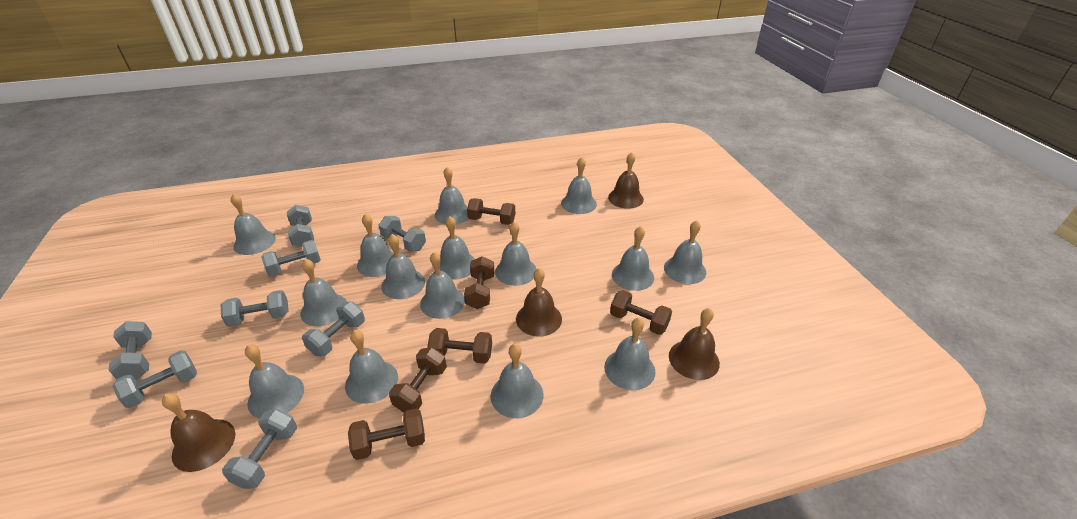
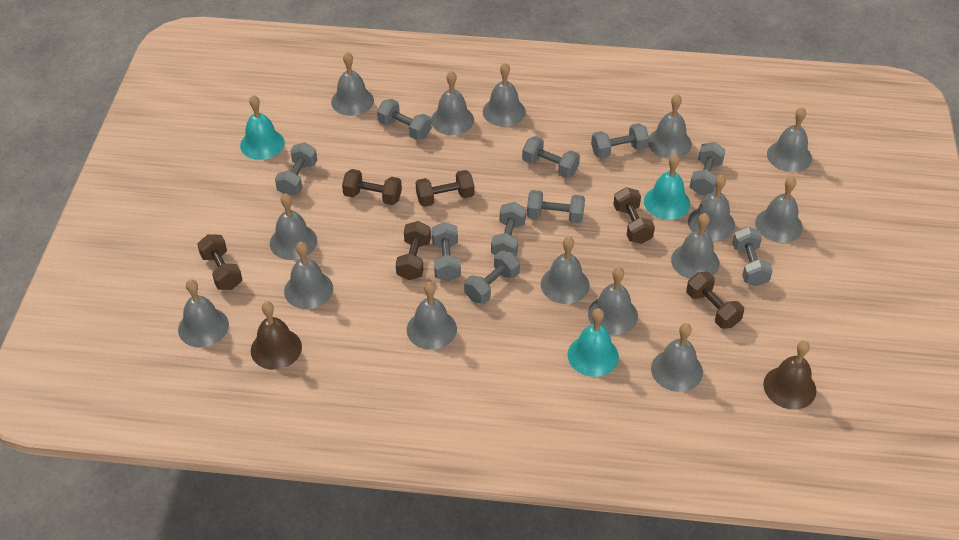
brown bell: [162,393,235,472] [516,268,562,337] [608,152,644,209] [669,308,720,380] = 4 -> [251,301,302,370] [763,341,816,410] = 2
grey dumbbell: [108,321,152,380] [112,350,197,408] [221,290,289,327] [222,409,297,489] [261,240,321,276] [287,205,314,247] [302,301,365,356] [379,216,426,252] = 8 -> [275,142,317,196] [377,99,432,140] [432,222,461,282] [464,250,520,304] [491,202,526,256] [522,136,580,178] [527,190,585,224] [591,123,649,159] [690,142,725,195] [732,226,773,286] = 10
turquoise bell: none = 0 -> [240,95,285,160] [567,308,619,377] [644,154,690,220] = 3

